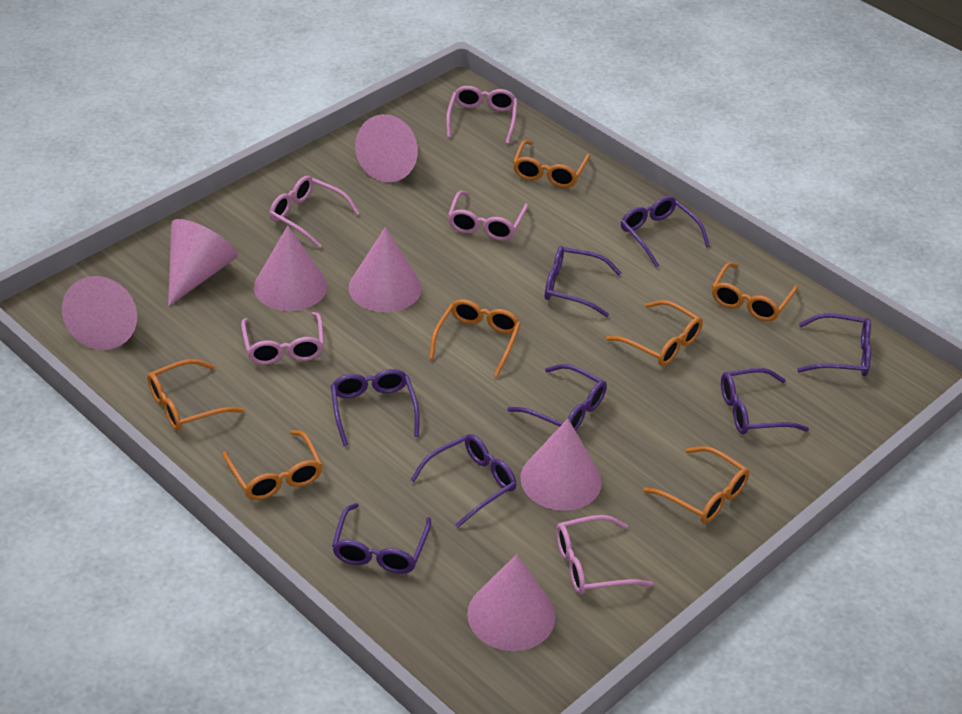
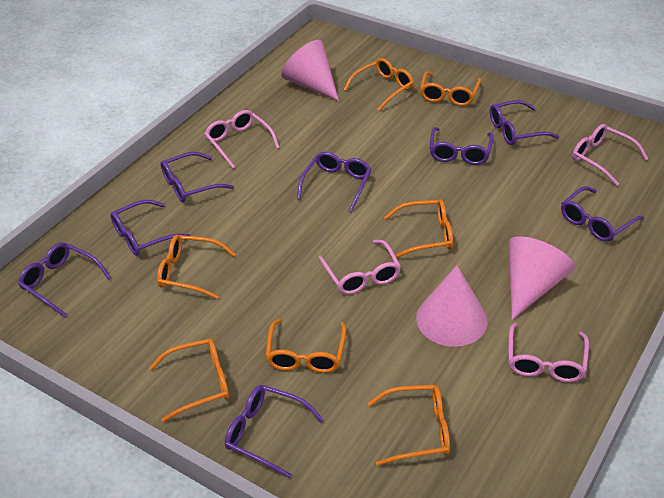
pink cone: [62,276,137,350] [168,219,238,306] [254,226,327,311] [349,227,422,312] [355,114,418,182] [467,554,555,651] [520,419,602,511] = 7 -> [281,40,339,101] [416,265,488,347] [509,236,575,320] = 3
pink glasses: [241,312,324,365] [269,176,360,248] [446,86,517,144] [448,191,528,241] [556,515,653,595] = 5 -> [205,110,280,169] [318,240,401,294] [508,323,589,382] [572,124,648,186] = 4

